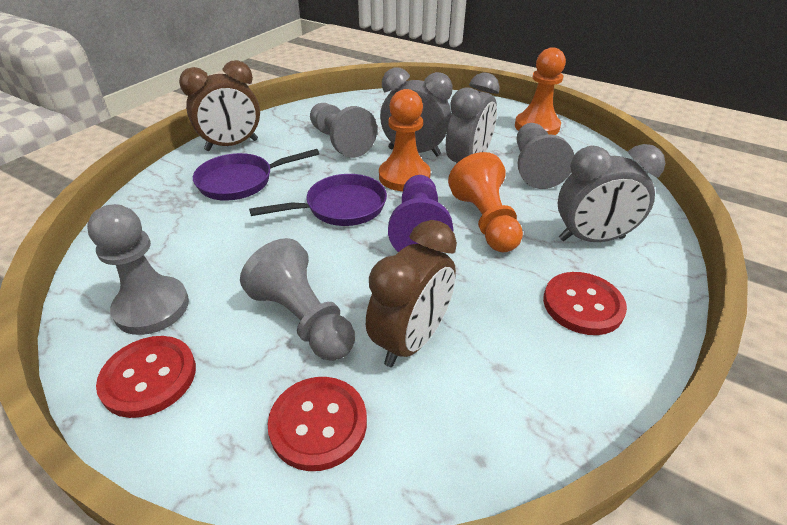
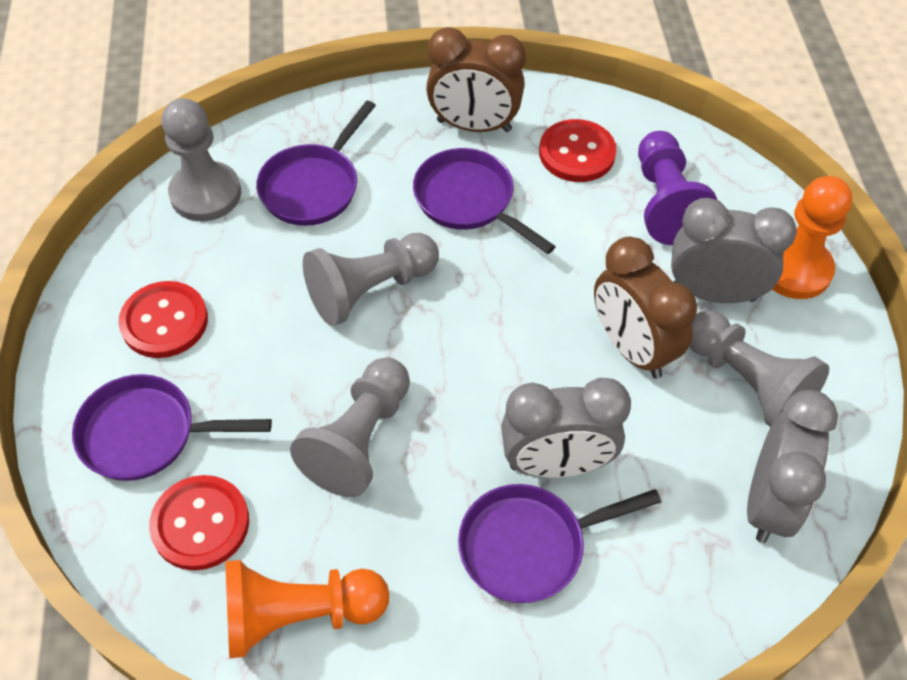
orange pawn: [379,89,431,191] [448,152,523,252] [515,47,566,135] = 3 -> [225,560,389,658] [772,176,852,299] = 2
purple pan: [193,149,319,201] [249,174,387,226] = 2 -> [72,374,272,481] [256,100,376,226] [413,148,556,254] [458,484,661,603] = 4

